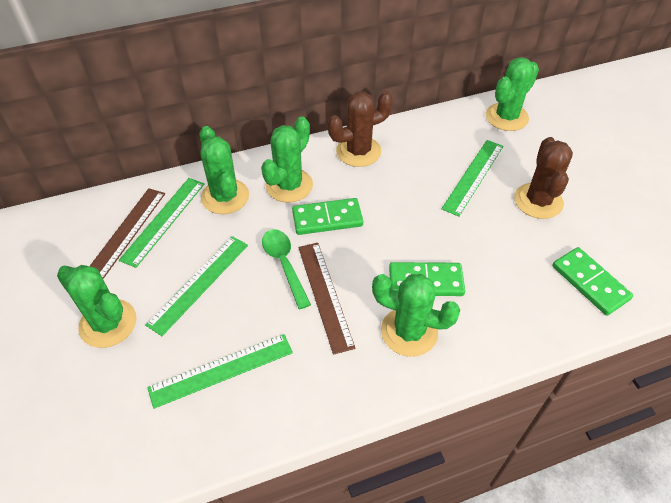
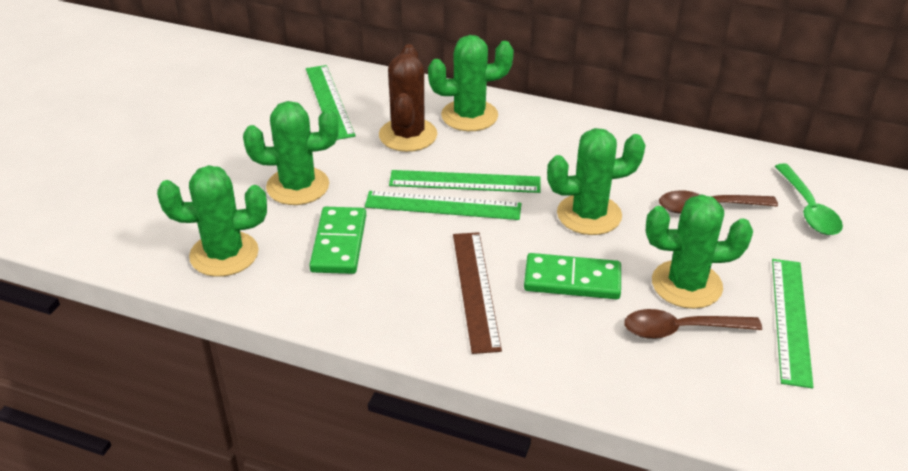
brown cactus: [328,91,393,167] [514,137,573,219] = 2 -> [379,44,437,152] = 1
brown ruler: [90,188,165,279] [298,243,355,355] = 2 -> [453,232,502,354] = 1
brown spoon: none = 0 -> [624,309,762,339] [659,190,778,214] = 2
green domino: [292,198,363,235] [389,262,465,296] [553,247,633,316] = 3 -> [309,207,366,274] [524,253,621,299] = 2

